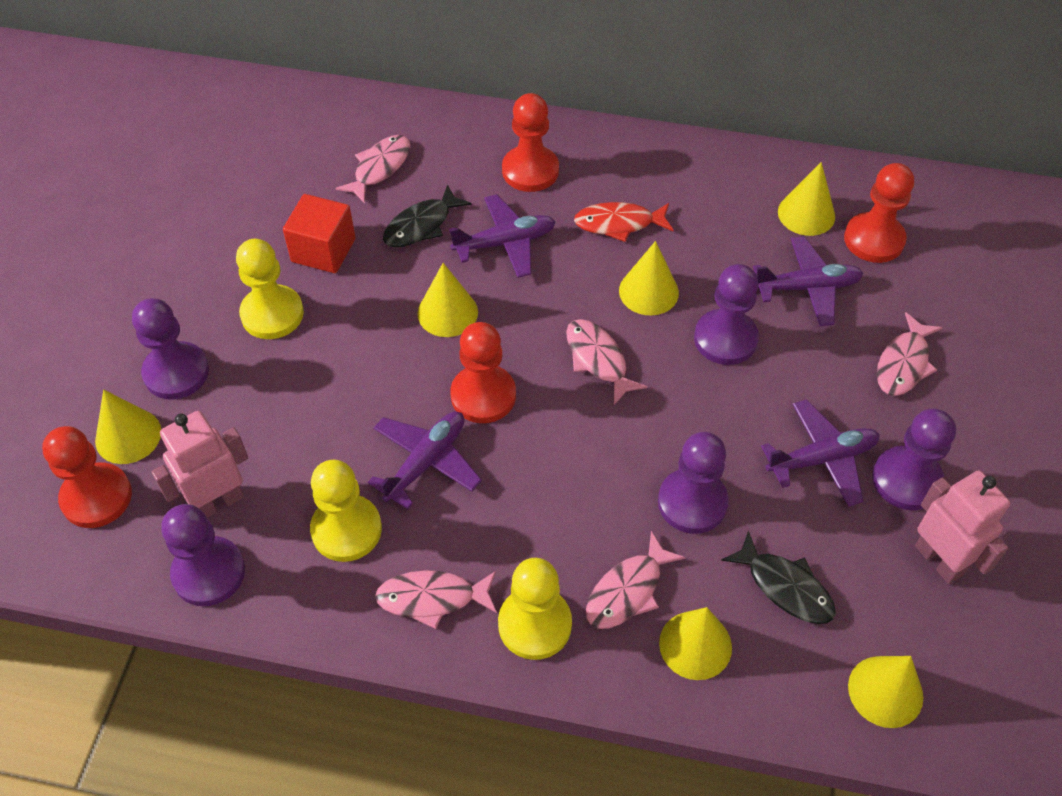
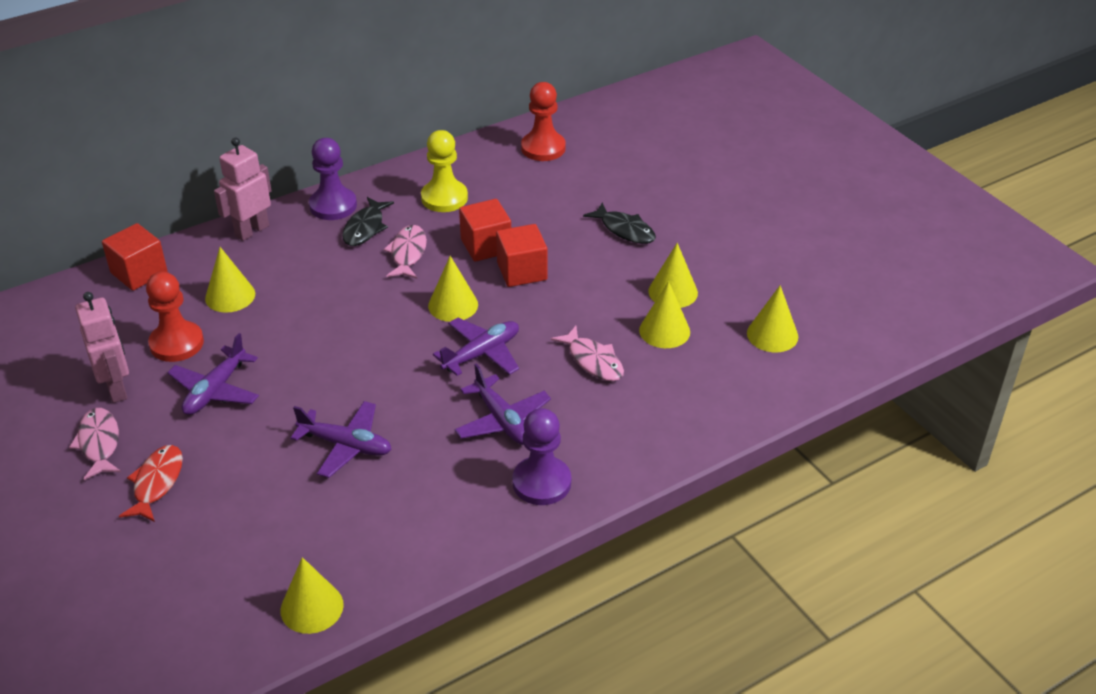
pink fish: [336,135,411,203] [375,570,497,629] [566,319,648,405] [586,531,686,629] [877,313,943,396] = 5 -> [69,408,121,480] [383,225,427,279] [551,326,624,381] = 3
purple pawn: [132,298,209,400] [162,504,245,606] [658,432,729,534] [694,264,759,365] [872,409,956,511] = 5 -> [309,138,357,220] [512,408,571,505] = 2
red cube: [283,194,356,273] = 1 -> [102,223,167,291] [459,199,511,262] [496,224,547,287] = 3
red pawn: [42,426,132,528] [451,322,516,423] [502,93,559,192] [844,163,914,263] = 4 -> [146,272,204,362] [521,82,566,161] = 2
yellow pawn: [236,239,304,339] [310,460,382,562] [498,558,572,660] = 3 -> [421,130,468,212] = 1

